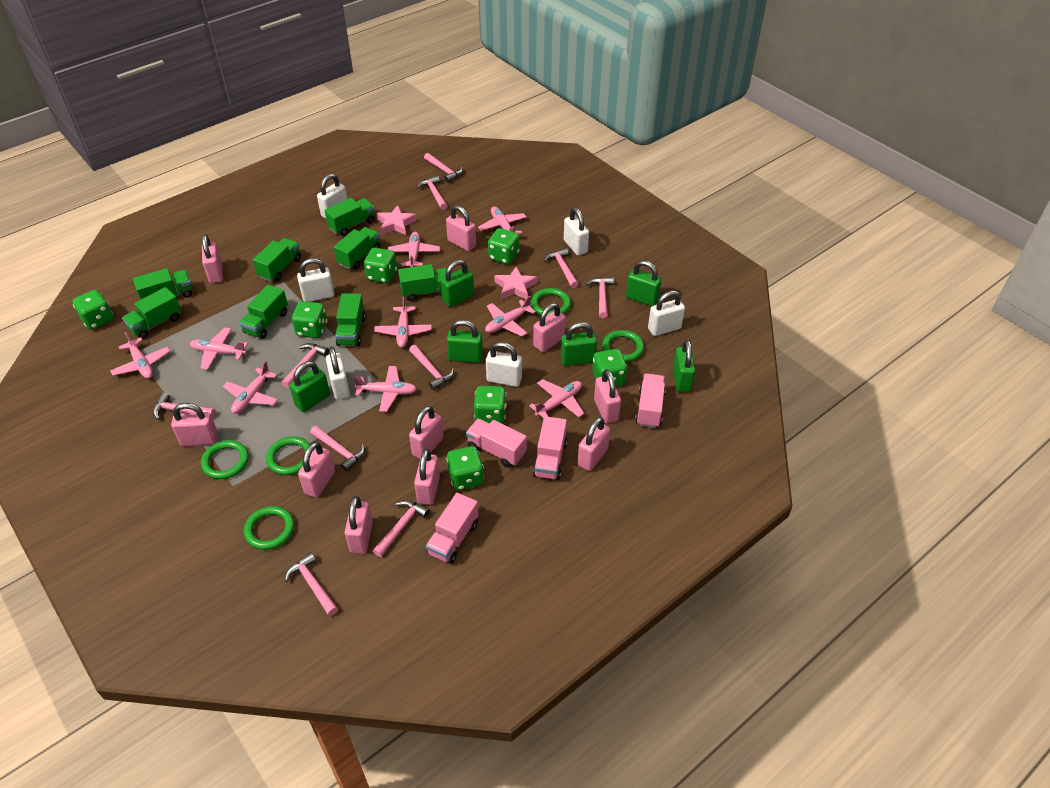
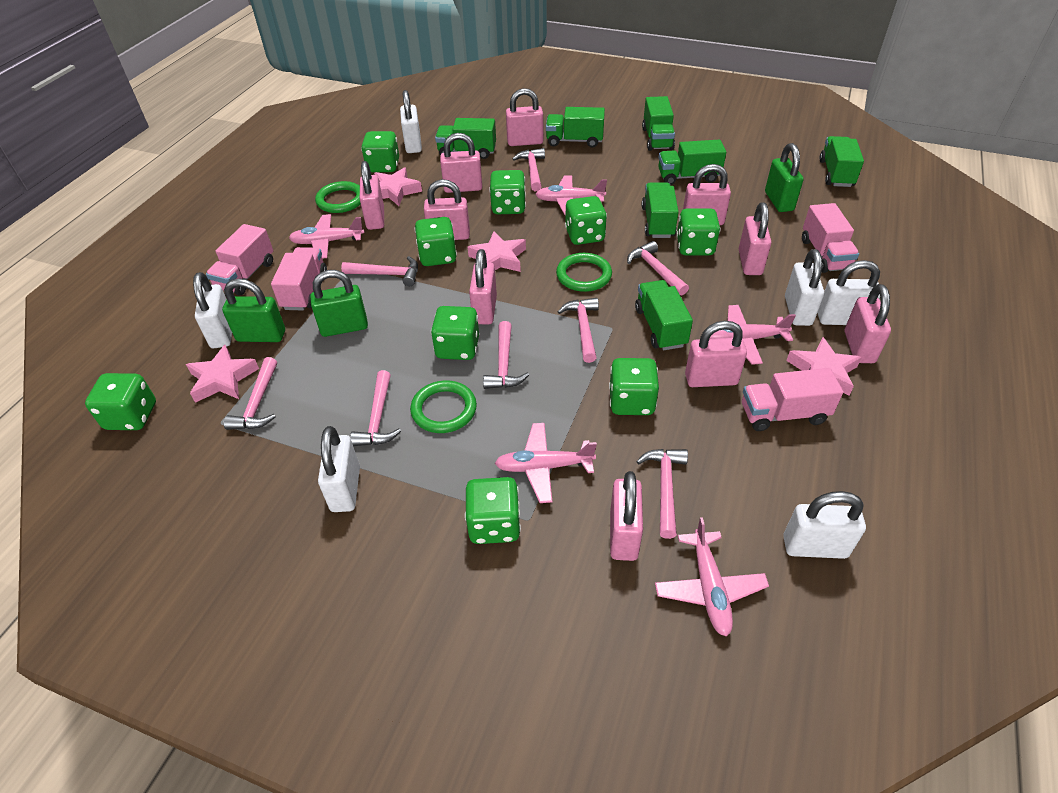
green dice: [73,290,113,330] [292,301,327,338] [364,247,397,283] [446,446,484,490] [474,386,507,424] [488,228,519,264] [592,349,627,386] = 7 -> [85,373,156,430] [361,131,399,172] [414,217,457,266] [431,306,479,360] [465,477,521,544] [489,170,526,214] [565,196,607,245] [609,358,659,415] [676,208,721,256] = 9
green padlock: [289,361,330,412] [441,260,474,307] [447,320,483,363] [561,322,597,366] [626,260,662,306] [673,340,695,392] = 6 -> [222,278,285,342] [310,270,368,337] [765,143,803,212] = 3
green ring: [201,440,249,479] [244,506,294,550] [266,436,310,475] [531,288,571,315] [602,330,644,362] = 5 -> [315,181,361,213] [410,381,477,433] [556,253,612,292] = 3
green truck: [122,287,181,339] [133,268,193,300] [239,285,288,339] [253,238,301,282] [324,198,375,236] [334,227,380,269] [335,294,366,346] [398,264,447,301] = 8 -> [435,118,496,159] [546,107,605,148] [635,280,693,350] [642,96,675,151] [642,183,679,238] [658,139,726,185] [820,136,864,187] = 7
pink hammer: [153,392,215,420] [281,343,329,388] [285,552,338,616] [310,426,365,472] [373,500,430,557] [409,345,454,390] [417,175,447,210] [424,153,463,183] [544,248,578,288] [586,277,614,318] = 10 -> [224,357,277,430] [341,256,418,286] [350,370,401,446] [483,321,529,389] [512,148,545,191] [558,298,599,363] [627,241,689,296] [636,449,688,539] = 8
pink plane: [110,332,170,379] [190,328,248,370] [223,361,278,414] [353,366,417,412] [374,297,432,348] [388,232,440,267] [478,207,527,235] [485,296,536,337] [529,379,584,418] = 9 -> [289,214,365,259] [495,423,597,503] [535,175,607,215] [655,517,769,636] [710,305,796,365] = 5
pink star: [376,205,417,235] [494,266,537,299] = 2 -> [186,345,259,403] [374,167,422,206] [468,231,526,272] [786,337,862,396] = 4

